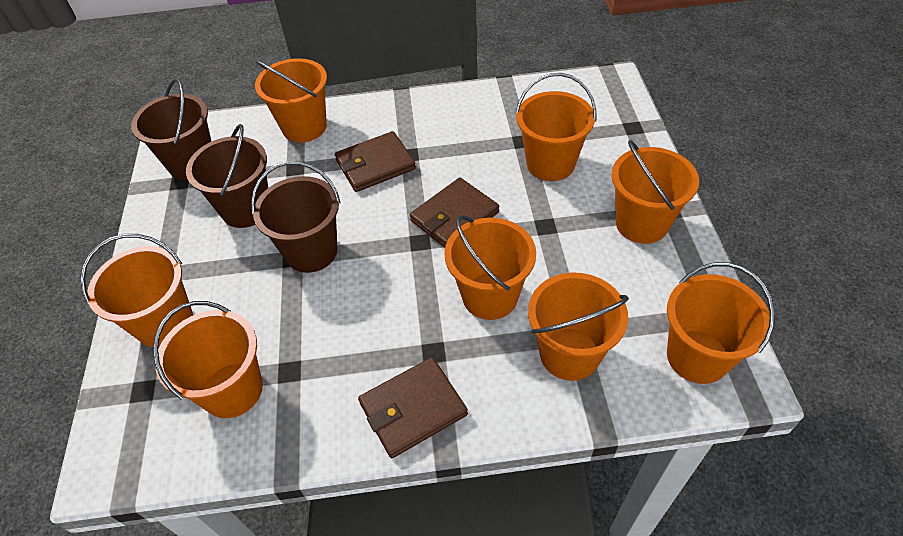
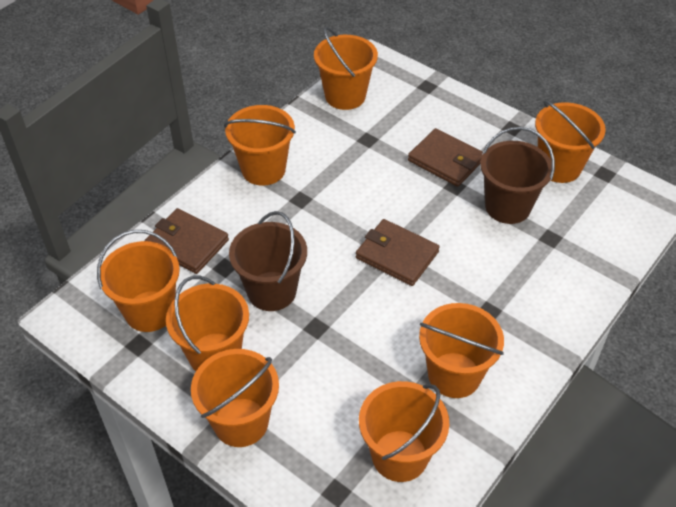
brown bucket: [131,78,212,181] [186,124,268,228] [251,161,341,273] = 3 -> [229,211,307,311] [480,127,555,224] = 2

